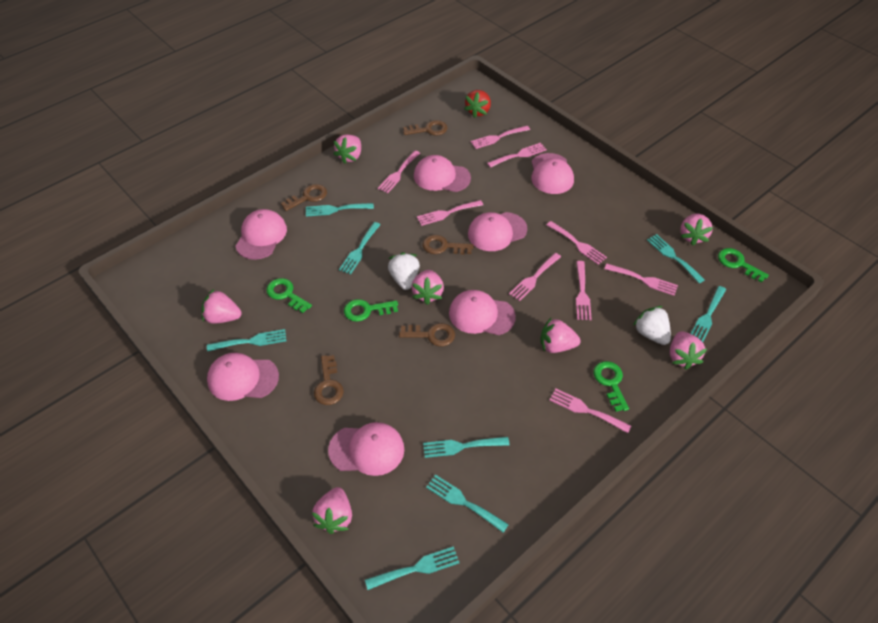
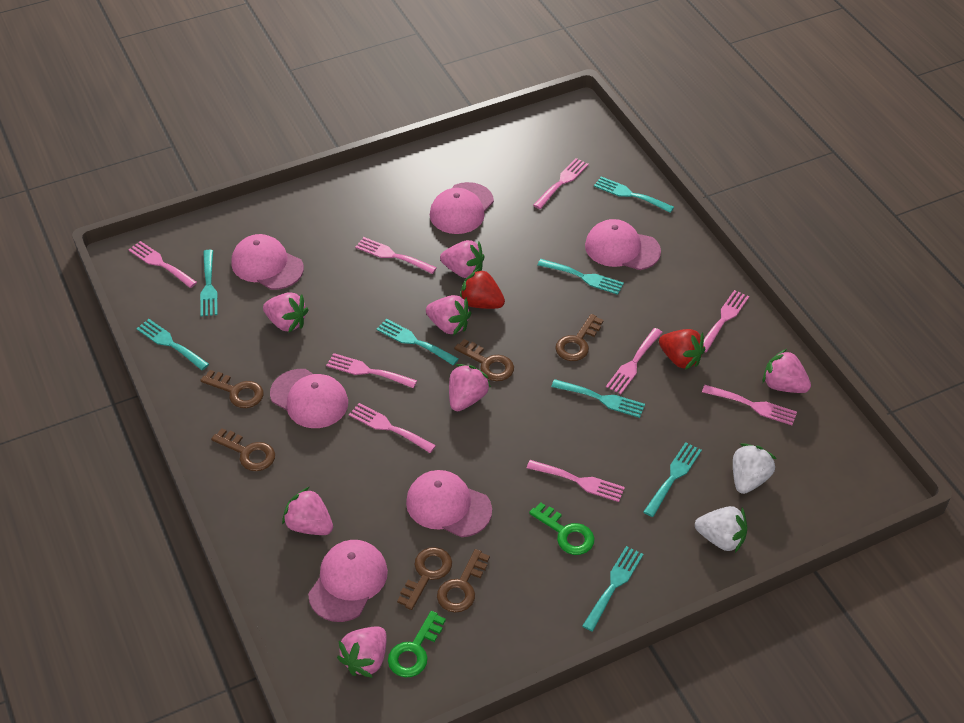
brown key: [281,184,327,211] [314,355,344,405] [399,323,455,346] [403,120,448,136] [422,235,474,254] = 5 -> [200,370,264,408] [211,428,275,471] [397,547,452,610] [437,549,490,613] [454,339,514,381] [555,314,604,361] = 6
green key: [266,278,312,313] [344,299,398,322] [593,361,629,412] [718,248,769,282] = 4 -> [388,611,446,677] [529,502,595,555] = 2
pink cap: [207,353,279,401] [235,209,287,260] [328,422,404,476] [414,155,471,192] [449,290,516,335] [468,212,527,251] [531,153,574,194] = 7 -> [231,234,304,290] [270,369,348,428] [308,540,388,622] [406,470,492,537] [430,182,494,234] [585,219,661,270] = 6
red strawberry: [464,90,491,118] = 1 -> [460,268,505,309] [659,329,705,370] = 2

